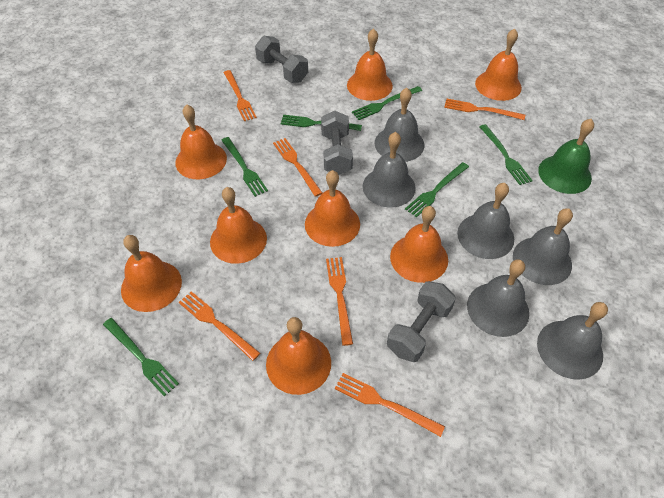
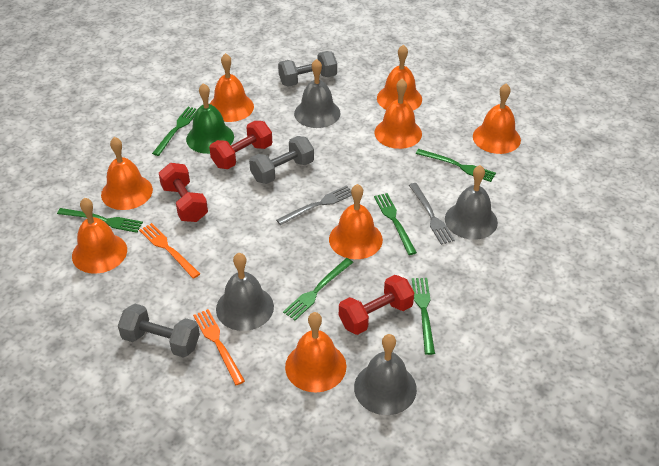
grey bell: [363,132,416,208] [375,88,424,162] [457,183,514,259] [467,260,529,337] [513,208,573,285] [537,302,608,380] = 6 -> [216,253,274,331] [294,59,341,128] [354,334,417,415] [445,165,498,240] = 4
grey fork: none = 0 -> [276,185,352,225] [409,183,455,245] = 2
orange fork: [179,291,260,361] [224,70,257,121] [273,138,322,197] [326,257,353,346] [335,373,445,437] [444,99,525,120] = 6 -> [139,223,200,279] [193,309,245,385] = 2
red dumbbell: none = 0 -> [159,163,208,222] [209,121,272,169] [339,275,414,335] = 3

